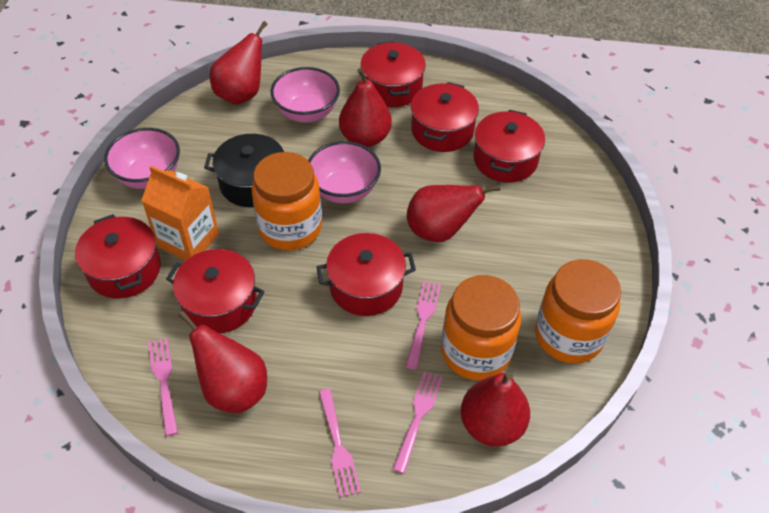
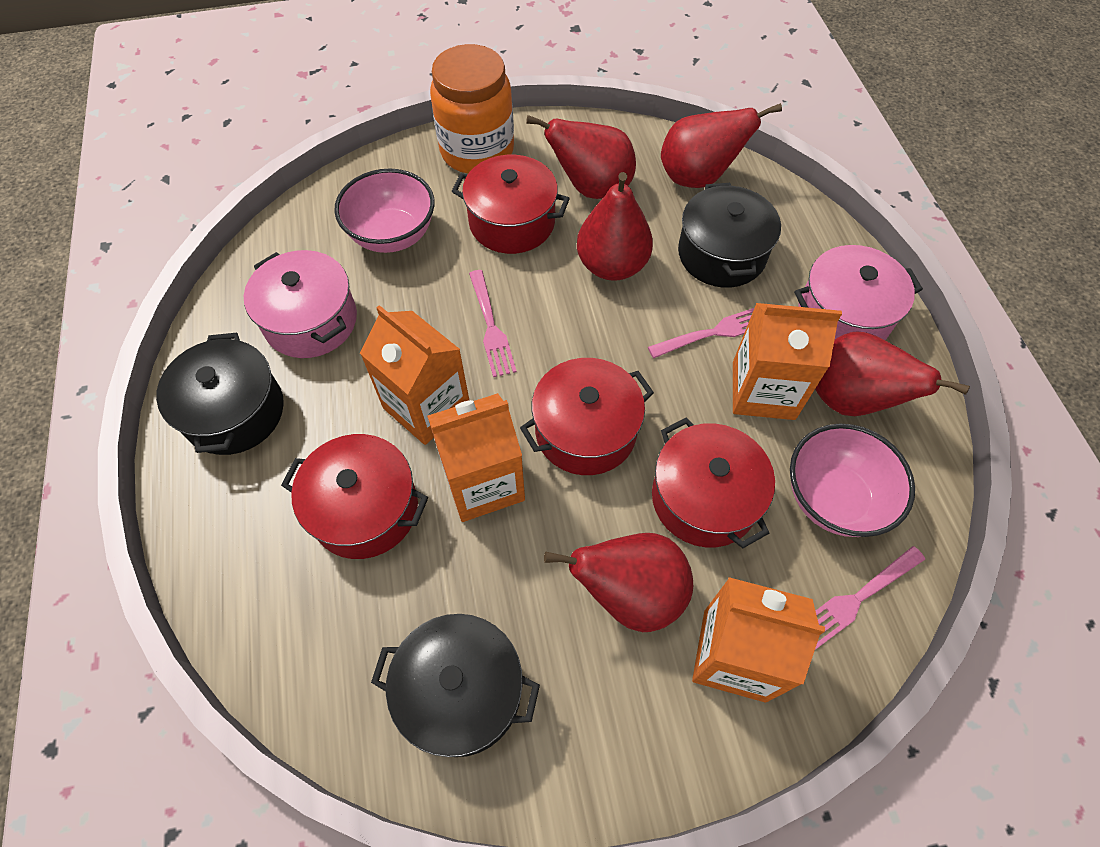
black pot: [204,134,284,207] = 1 -> [156,333,284,455] [371,614,540,757] [678,183,781,288] = 3
orange carton: [141,166,219,261] = 1 -> [360,305,469,445] [427,393,525,522] [692,577,825,703] [733,303,842,420] = 4
orange jar: [251,152,322,251] [441,275,521,381] [535,259,621,364] = 3 -> [430,44,514,174] = 1
pink bowl: [104,128,180,189] [271,67,340,122] [308,141,381,203] = 3 -> [334,169,435,253] [790,424,915,537] = 2
pink fork: [148,338,178,436] [319,389,361,498] [393,371,443,474] [405,281,441,370] = 4 -> [469,270,517,377] [648,308,754,358] [815,546,925,650] = 3
pink pot: none = 0 -> [244,250,357,358] [794,245,923,340] = 2
red pot: [75,214,161,299] [166,249,264,334] [317,233,416,316] [361,41,426,107] [411,82,479,152] [474,110,545,183] = 6 -> [281,434,428,559] [452,155,570,254] [520,358,654,475] [652,417,775,548] = 4

